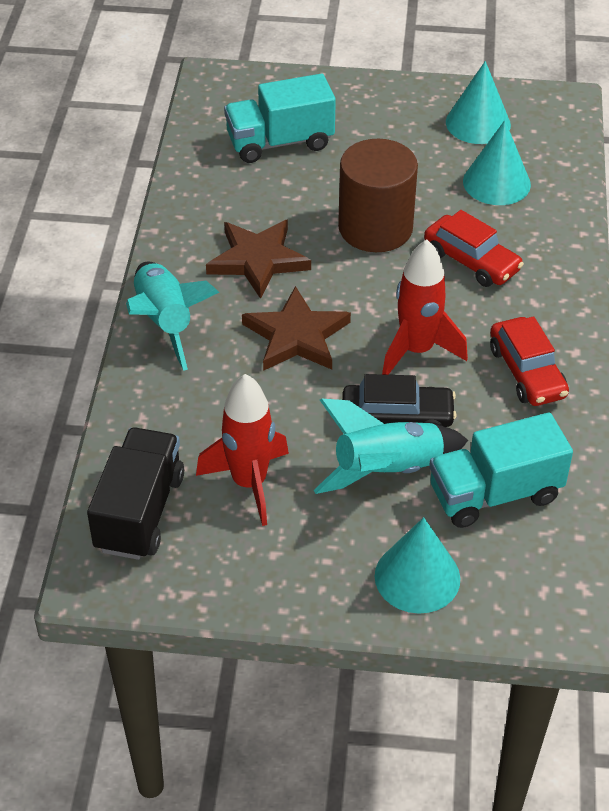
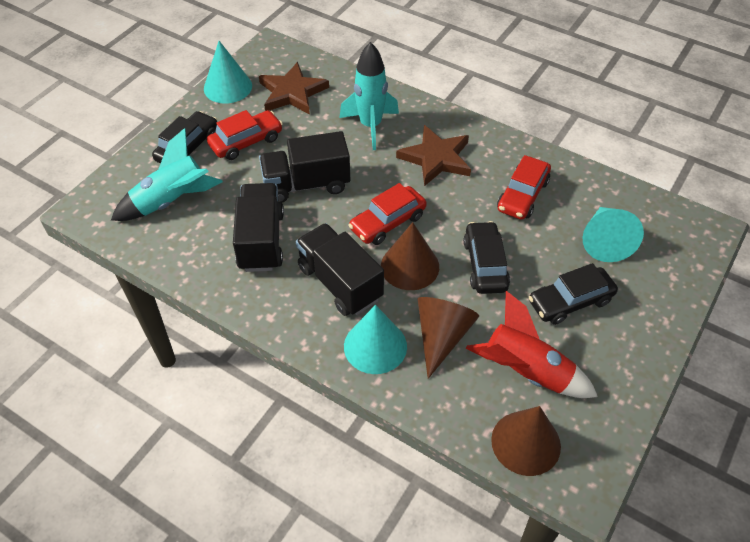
black car: [342,374,457,427] = 1 -> [152,111,217,164] [463,221,510,294] [529,263,618,325] = 3
black truck: [87,427,184,560] = 1 -> [233,183,284,272] [259,131,350,203] [296,223,384,316] = 3
brown cone: none = 0 -> [381,222,439,290] [418,297,479,379] [491,406,561,476] = 3
brown cylinder: [338,139,418,252] = 1 -> none = 0
red car: [424,210,524,287] [490,316,569,406] = 2 -> [207,110,283,160] [348,183,427,245] [497,155,551,220] = 3
red rocket: [196,374,289,526] [382,240,468,375] = 2 -> [466,291,598,398] = 1
turquoise truck: [224,73,336,163] [429,413,573,528] = 2 -> none = 0

